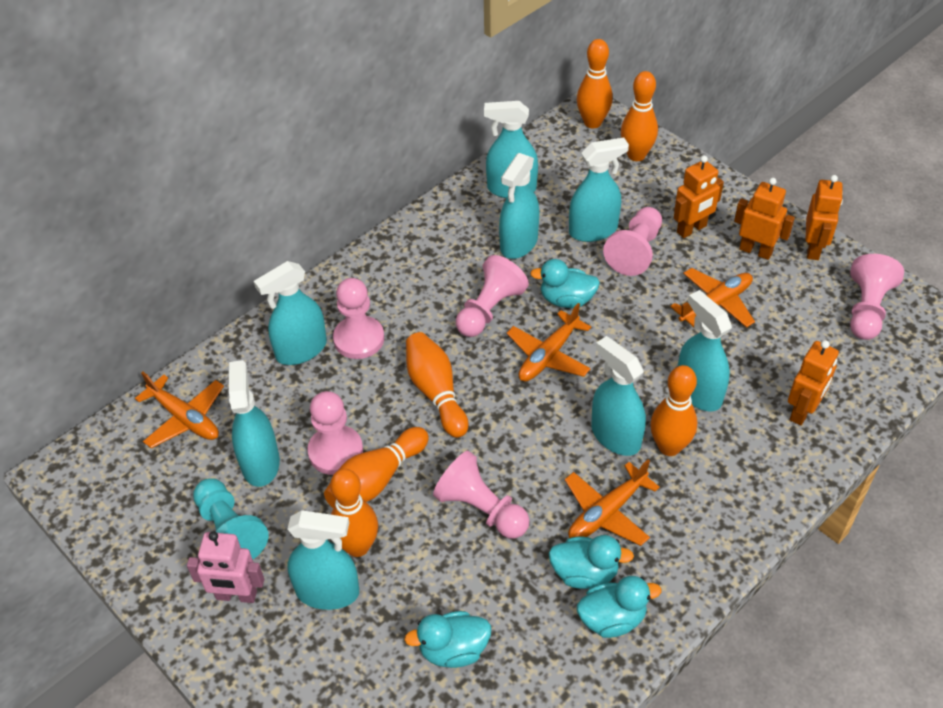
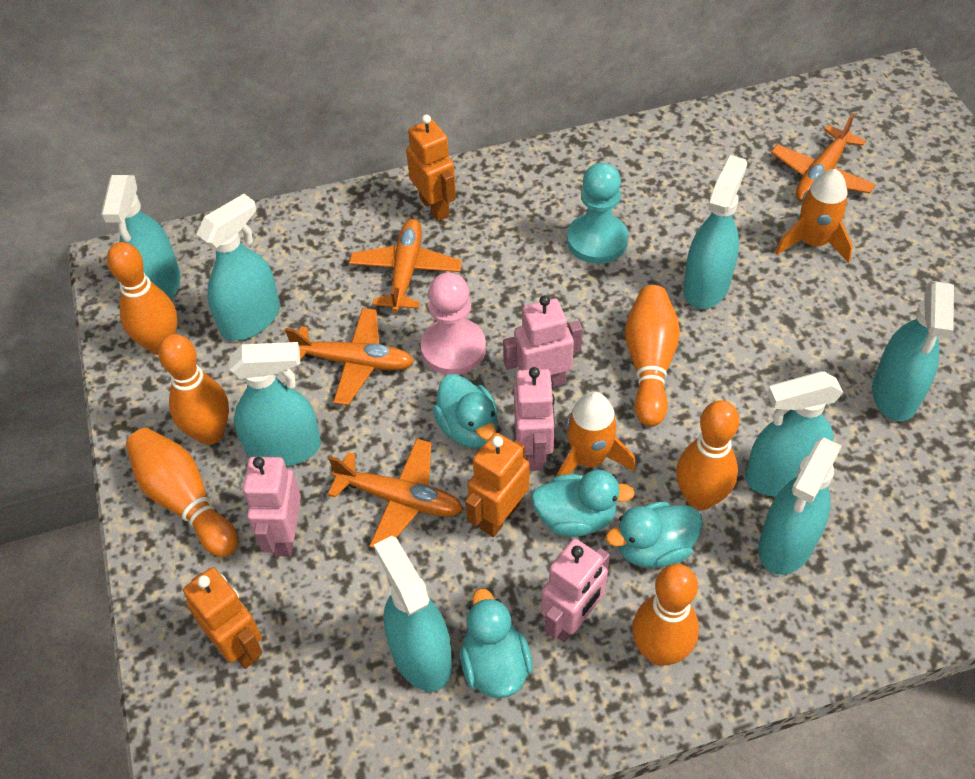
orange robot: [674,156,724,238] [734,178,795,260] [788,340,839,426] [806,175,843,260] = 4 -> [183,567,262,669] [406,115,456,222] [465,433,529,537] = 3
orange rocket: none = 0 -> [557,392,636,476] [775,169,853,263] = 2
pink pawn: [307,391,363,475] [333,278,384,359] [433,451,529,539] [456,255,529,337] [603,207,662,276] [850,254,904,340] = 6 -> [421,272,486,375] = 1
pink robot: [187,531,264,603] = 1 -> [243,457,301,557] [503,295,583,387] [514,367,555,471] [541,539,610,642] = 4

